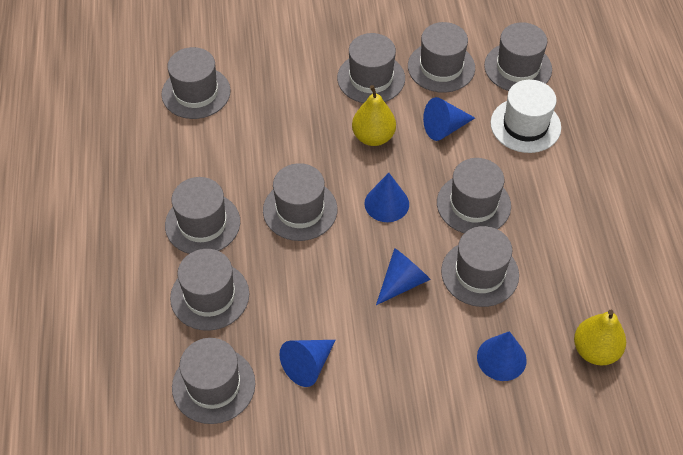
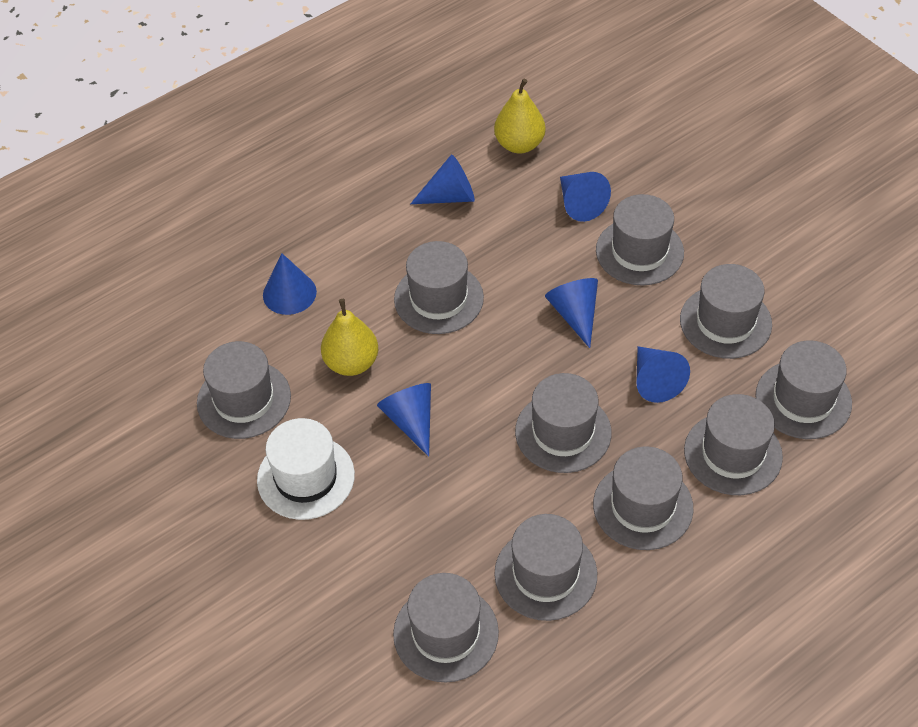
blue cone: [279,340,336,387] [364,173,409,222] [376,248,431,305] [423,97,475,141] [477,331,527,381] = 5 -> [263,253,317,315] [377,383,431,457] [410,155,475,204] [545,278,598,348] [560,172,611,222] [636,346,690,403] = 6

